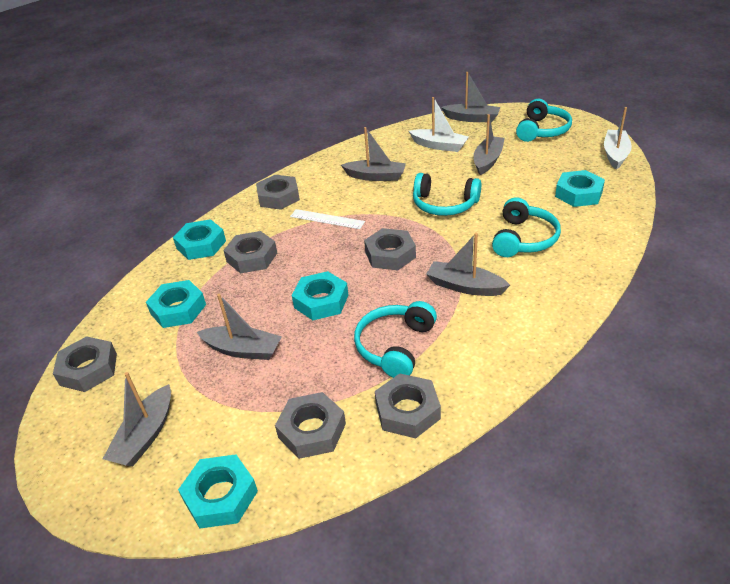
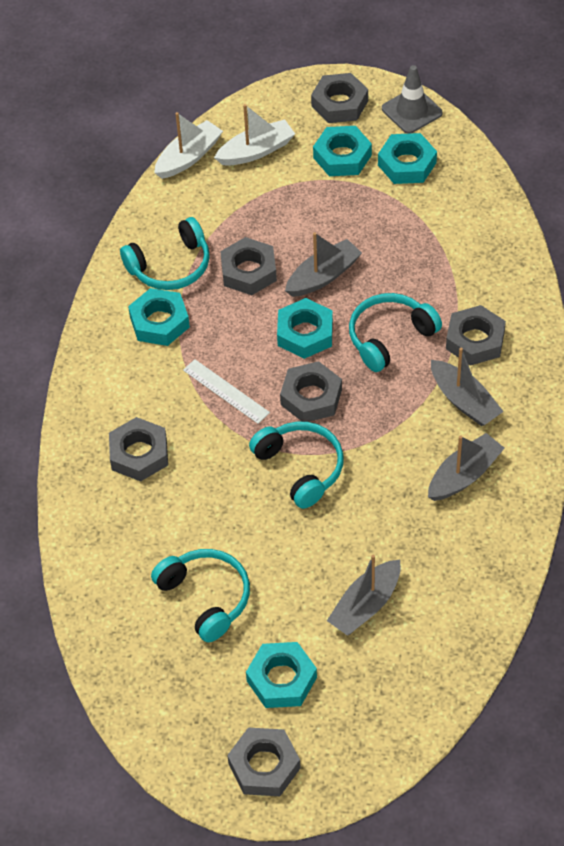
grey boat: [103,372,171,466] [197,294,282,360] [341,127,406,181] [426,233,510,296] [441,72,500,122] [474,114,505,175] = 6 -> [285,232,362,297] [327,555,401,636] [428,433,505,501] [431,348,504,426] = 4
grey traffic cone: none = 0 -> [382,65,442,134] = 1

